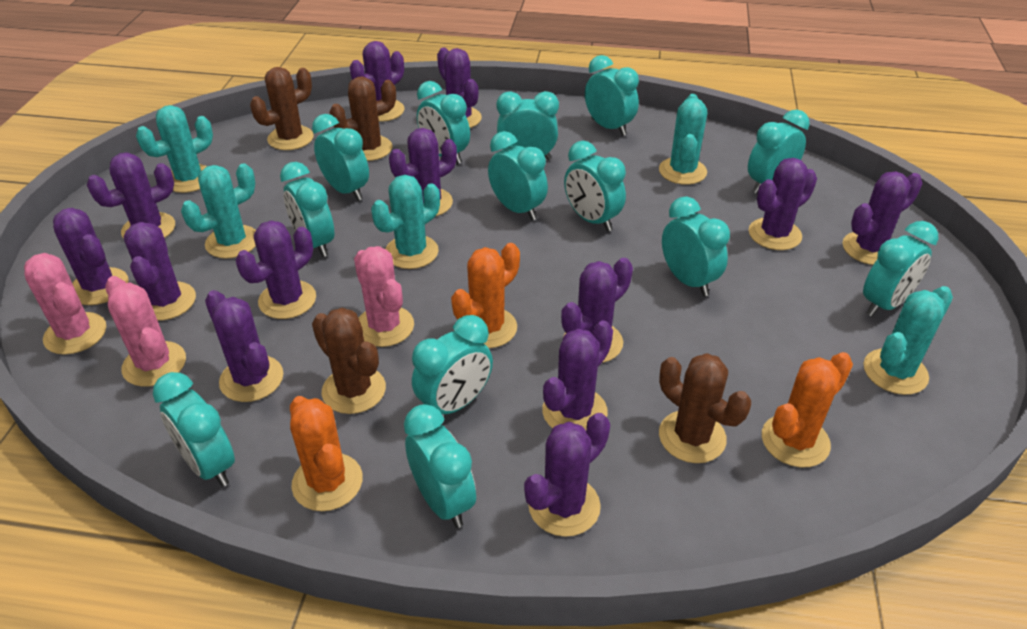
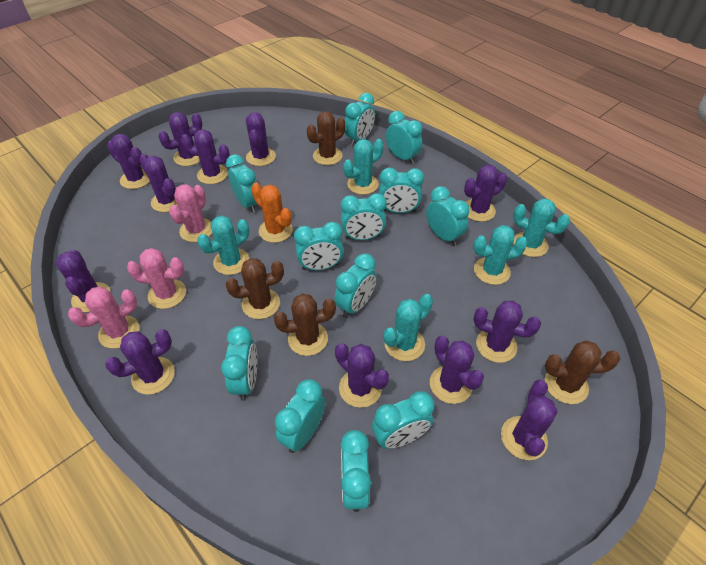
orange cactus: [290,396,363,511] [451,243,520,348] [762,352,853,468] = 3 -> [251,183,293,243] = 1
purple cactus: [53,208,129,305] [87,153,175,239] [124,222,196,321] [205,290,283,402] [236,220,316,319] [350,41,405,122] [389,128,457,217] [437,48,482,128] [524,413,610,537] [542,321,613,430] [561,258,633,363] [749,158,817,250] [843,172,923,265] = 13 -> [56,249,111,312] [105,329,175,395] [107,134,150,189] [139,154,177,212] [158,112,202,166] [181,129,230,184] [246,112,276,166] [335,343,389,408] [430,336,484,404] [464,165,507,222] [473,301,541,363] [501,380,558,460] = 12
turquoise clock: [153,372,235,487] [280,162,334,257] [312,114,369,201] [404,404,476,528] [412,315,493,414] [417,81,470,164] [488,131,548,220] [496,91,559,160] [564,141,626,231] [585,55,639,136] [662,196,730,296] [748,110,810,194] [863,221,938,317] = 13 -> [221,326,257,401] [226,154,257,213] [275,379,325,453] [294,222,344,270] [334,253,377,318] [340,430,371,512] [341,193,387,240] [345,93,375,146] [372,391,434,449] [379,168,424,213] [386,111,423,164] [426,186,470,246] = 12

